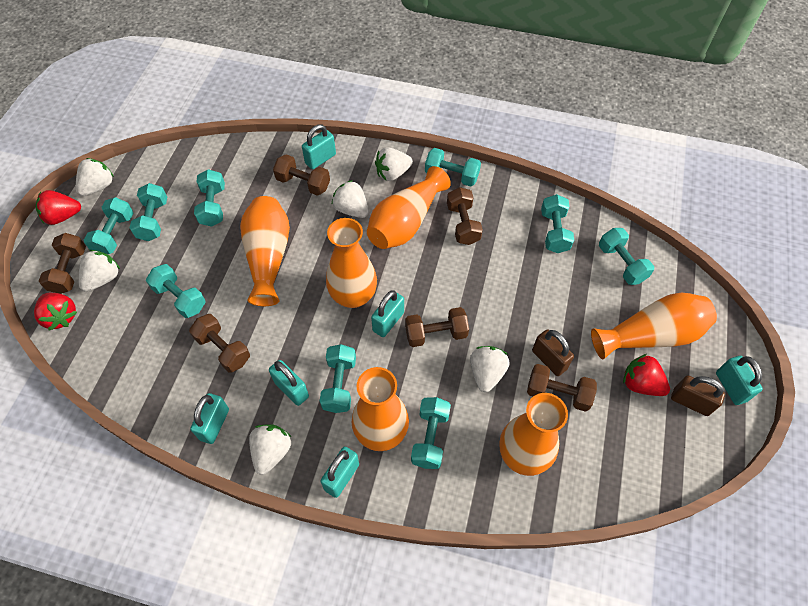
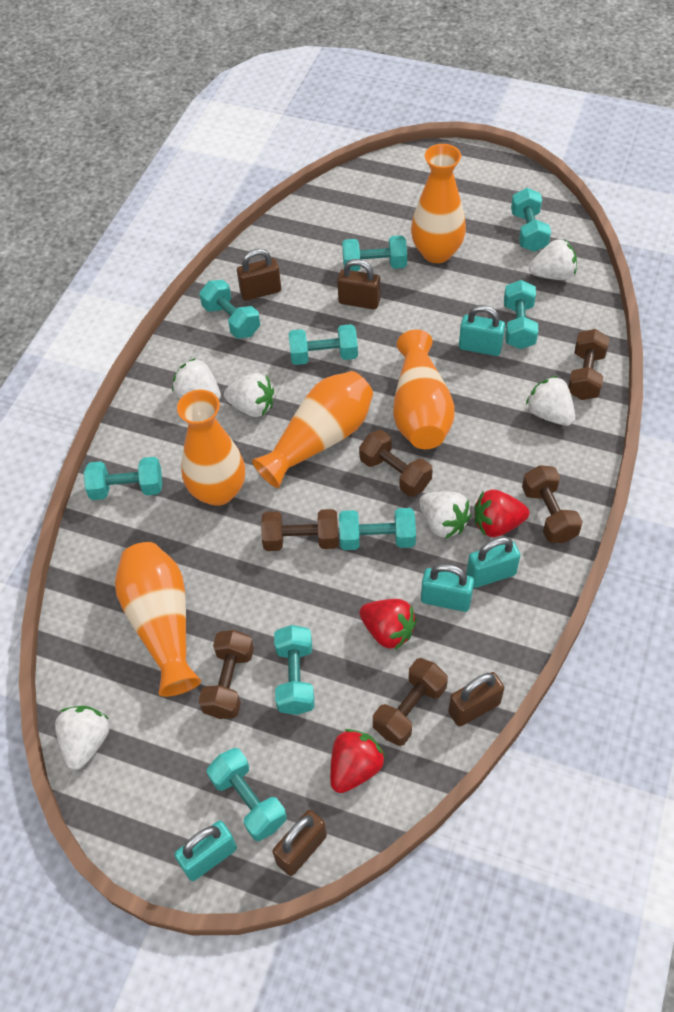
brown padlock: [532,329,574,376] [671,375,725,416] = 2 -> [237,249,281,301] [273,810,327,876] [337,259,380,310] [448,672,505,727] = 4
orange vase: [240,196,290,306] [326,218,377,308] [351,367,409,451] [367,166,451,249] [499,393,568,476] [591,292,717,360] = 6 -> [115,542,201,697] [177,390,245,506] [252,371,373,488] [393,330,455,449] [411,144,466,263] = 5
turquoise padlock: [190,393,229,444] [269,360,309,406] [302,124,336,169] [321,447,359,498] [371,290,404,337] [716,356,763,405] = 6 -> [175,821,237,881] [421,564,474,612] [459,305,505,356] [467,537,520,588] = 4

